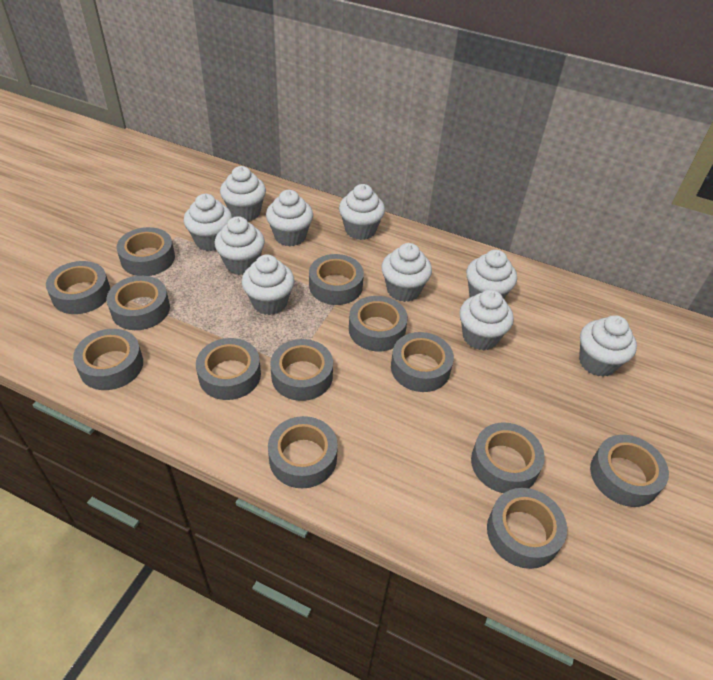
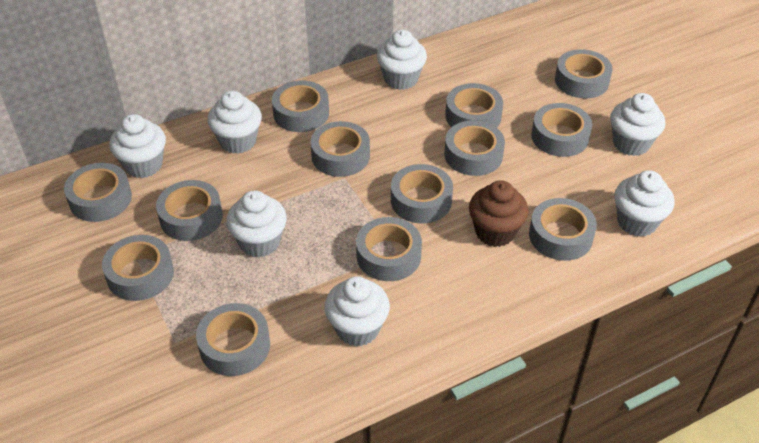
brown cupcake: none = 0 -> [469,180,529,247] = 1
white cupcake: [184,194,232,251] [214,216,265,275] [220,166,266,221] [242,255,295,315] [266,190,313,246] [339,184,385,240] [381,243,432,302] [460,290,514,350] [466,250,517,299] [579,315,637,377] = 10 -> [109,114,166,178] [207,91,262,154] [226,191,287,258] [325,276,390,347] [377,30,427,90] [610,93,665,156] [614,170,675,237] = 7

